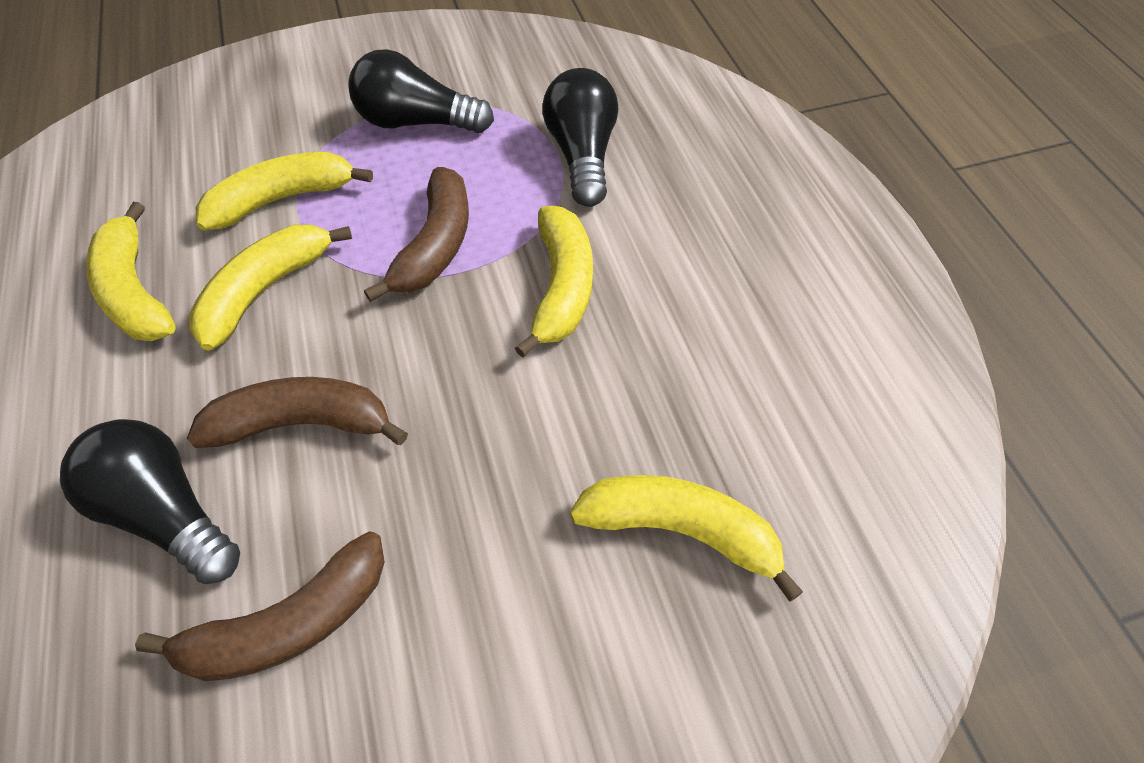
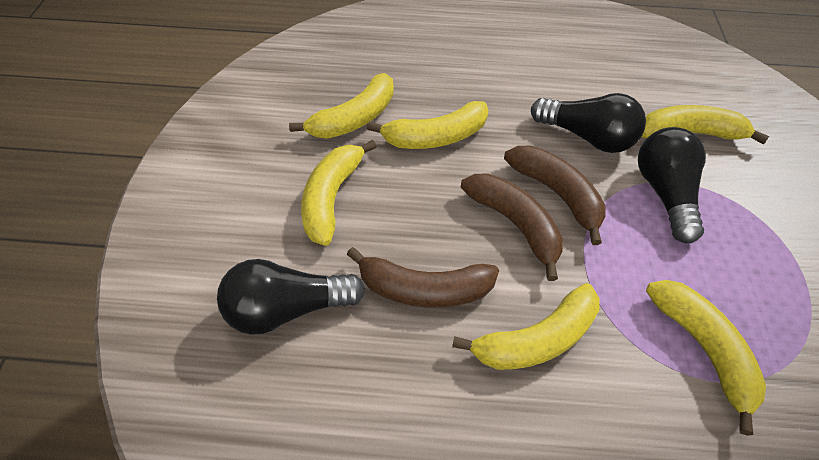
yellow banana: [86,202,176,341] [189,224,352,351] [196,152,373,231] [515,206,593,358] [570,475,803,602] = 5 -> [289,73,393,139] [301,140,377,246] [367,101,489,149] [452,283,599,370] [642,105,769,145] [646,280,766,436] = 6

